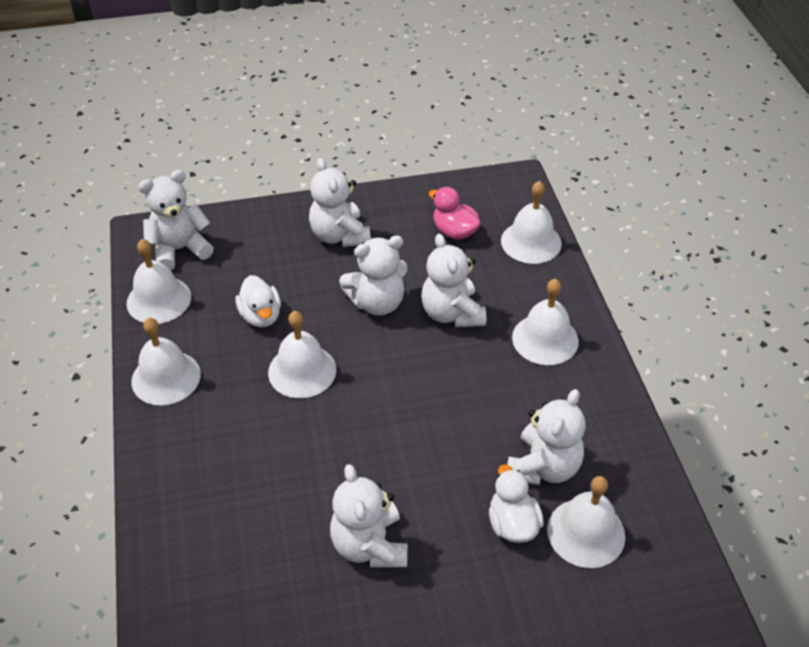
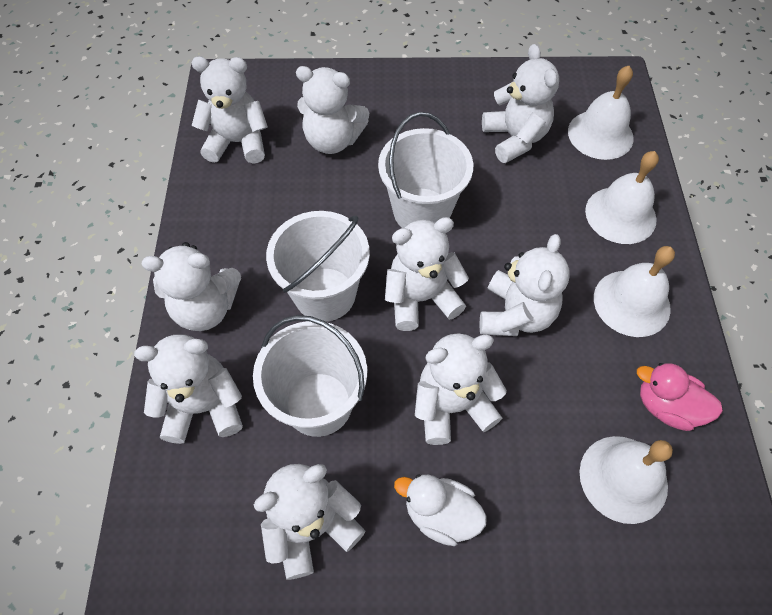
white bell: [126,239,191,324] [131,318,201,405] [268,311,336,398] [501,181,562,264] [512,279,579,365] [547,476,625,568] = 6 -> [568,66,634,160] [579,436,673,524] [585,151,659,244] [594,246,675,337] = 4
white bucket: none = 0 -> [253,315,367,437] [266,211,370,322] [378,112,473,228] = 3
white duck: [236,275,281,328] [489,464,544,543] = 2 -> [394,474,487,546] = 1
white teddy bear: [138,170,214,270] [309,158,371,247] [330,464,408,567] [339,235,408,316] [421,234,486,327] [507,389,586,485] = 6 -> [134,335,243,444] [142,242,241,331] [192,56,268,164] [253,464,366,580] [296,66,369,154] [385,217,469,331] [415,334,507,445] [479,234,570,336] [482,44,559,163] = 9

